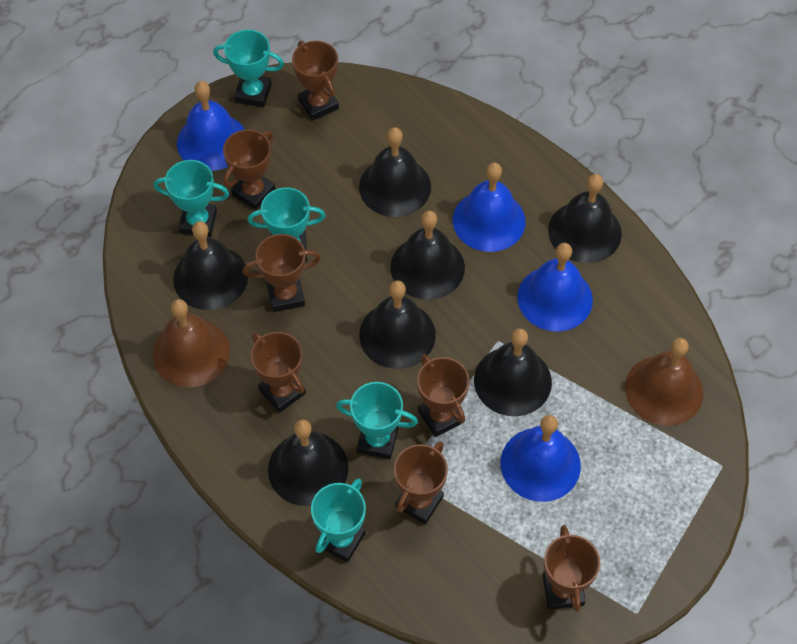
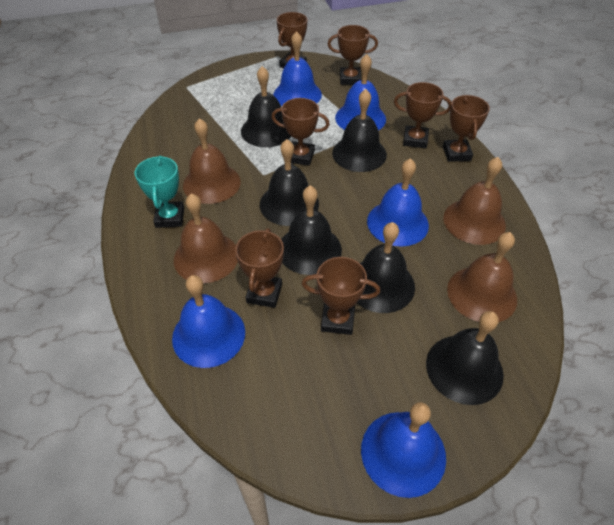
black bell: [173,221,248,310] [268,420,349,506] [359,127,431,217] [359,280,436,369] [390,211,465,300] [474,328,552,416] [548,174,622,263] = 7 -> [241,66,291,147] [260,139,319,226] [281,186,342,275] [332,89,387,172] [357,222,415,313] [426,311,504,405] = 6
blue bell: [177,81,245,171] [453,163,526,252] [501,415,581,502] [517,243,593,332] = 4 -> [172,275,245,368] [273,31,322,106] [335,54,386,130] [361,402,446,498] [367,158,429,247] = 5
brown bell: [153,299,230,387] [625,338,703,426] = 2 -> [174,194,238,283] [183,118,241,204] [443,157,506,245] [447,232,517,322] = 4
turquoise trophy: [153,160,229,237] [213,30,284,107] [248,187,325,262] [311,478,366,562] [336,382,418,459] = 5 -> [135,156,184,228] = 1

